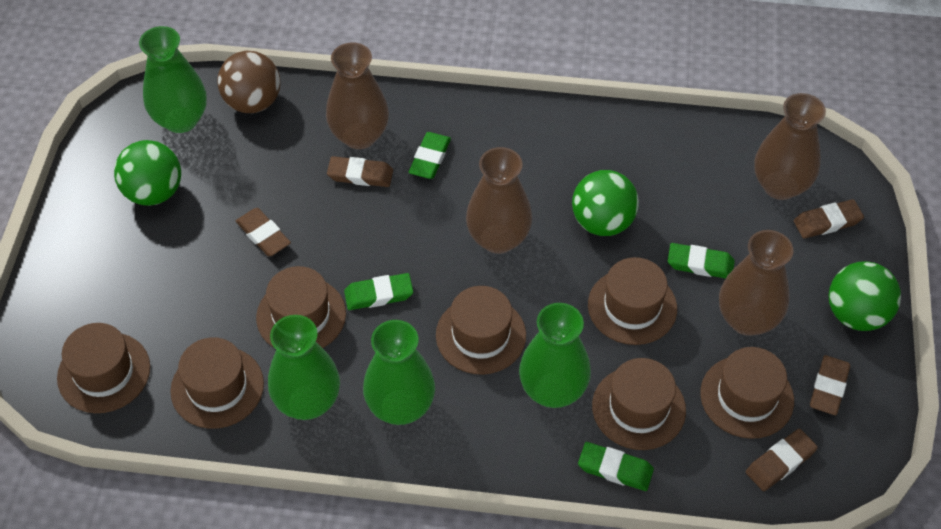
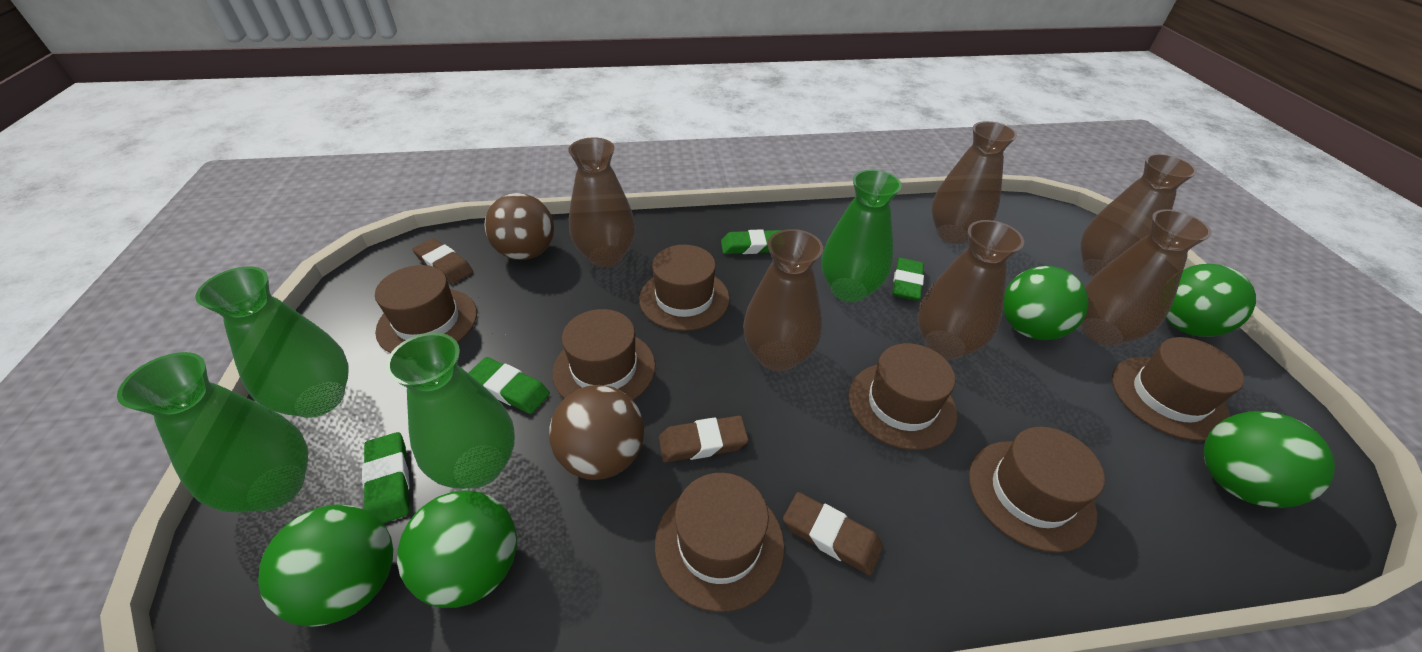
brown ball: [217,51,280,113] = 1 -> [484,193,554,260] [549,385,644,480] = 2
brown eraser: [236,208,291,256] [327,156,393,187] [746,429,818,491] [794,199,864,239] [810,355,850,415] = 5 -> [412,238,473,284] [659,416,749,463] [783,492,883,576] = 3
brown vase: [326,42,389,149] [466,147,532,254] [719,230,793,336] [754,93,826,200] = 4 -> [568,137,636,267] [743,229,823,372] [918,220,1024,360] [932,121,1017,244] [1081,154,1197,277] [1081,209,1212,346] = 6
green ball: [114,140,181,206] [572,170,639,236] [829,261,901,331] = 3 -> [258,505,393,627] [397,490,517,608] [1003,266,1089,340] [1165,264,1256,337] [1203,411,1335,508] = 5

